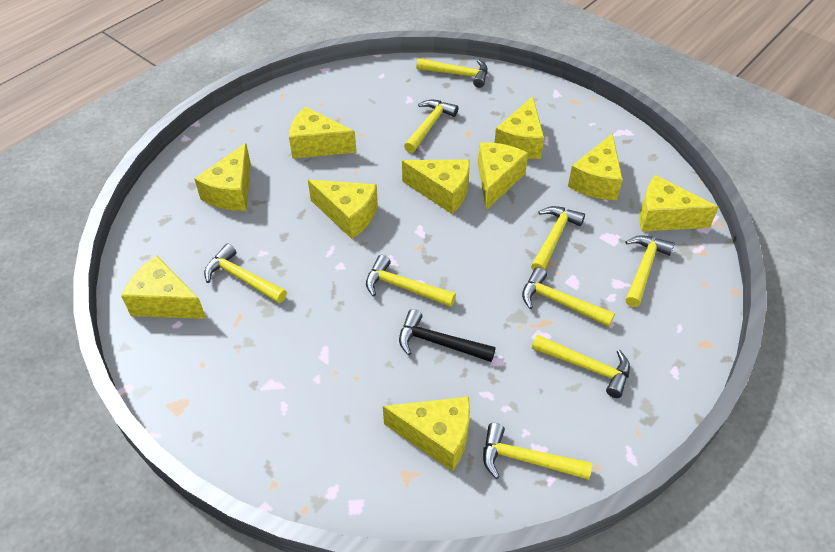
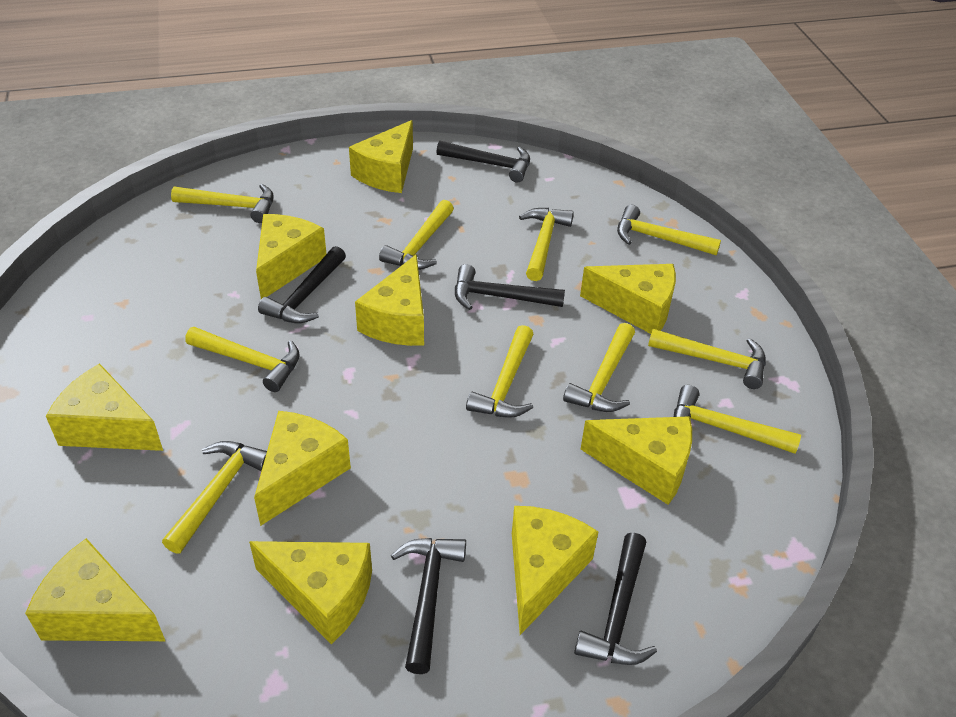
black hammer: [399,309,496,362] = 1 -> [258,246,346,323] [391,538,466,674] [436,141,530,183] [455,264,565,310] [574,532,657,665] = 5
yellow hammer: [204,244,287,303] [366,255,456,307] [404,100,458,153] [416,58,488,88] [483,423,592,480] [522,267,615,327] [531,206,585,270] [532,334,630,398] [625,235,675,307] = 9 -> [162,441,267,554] [171,184,274,223] [185,327,300,392] [379,200,454,270] [466,325,534,418] [519,208,574,281] [563,323,635,412] [617,205,721,255] [648,329,766,389] [674,385,801,454] = 10

